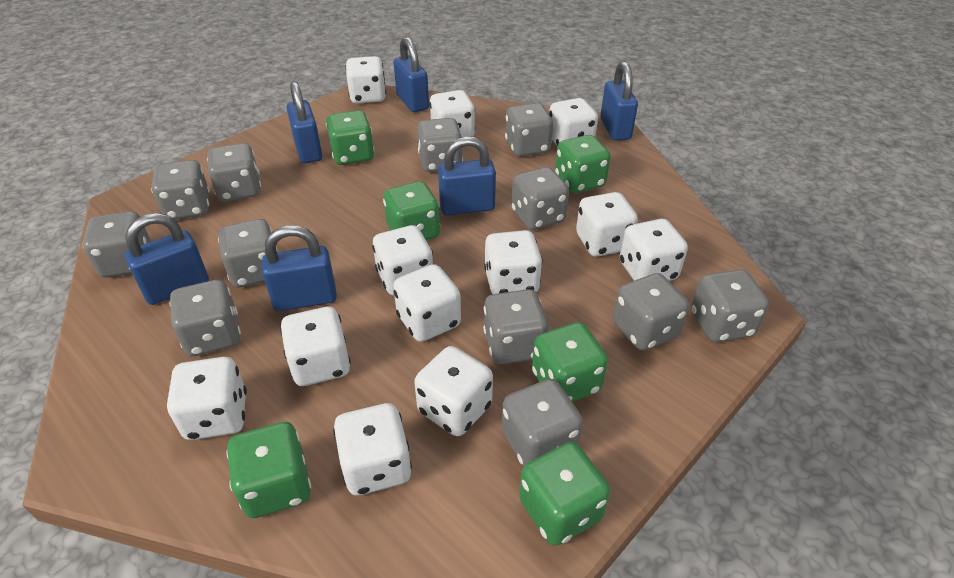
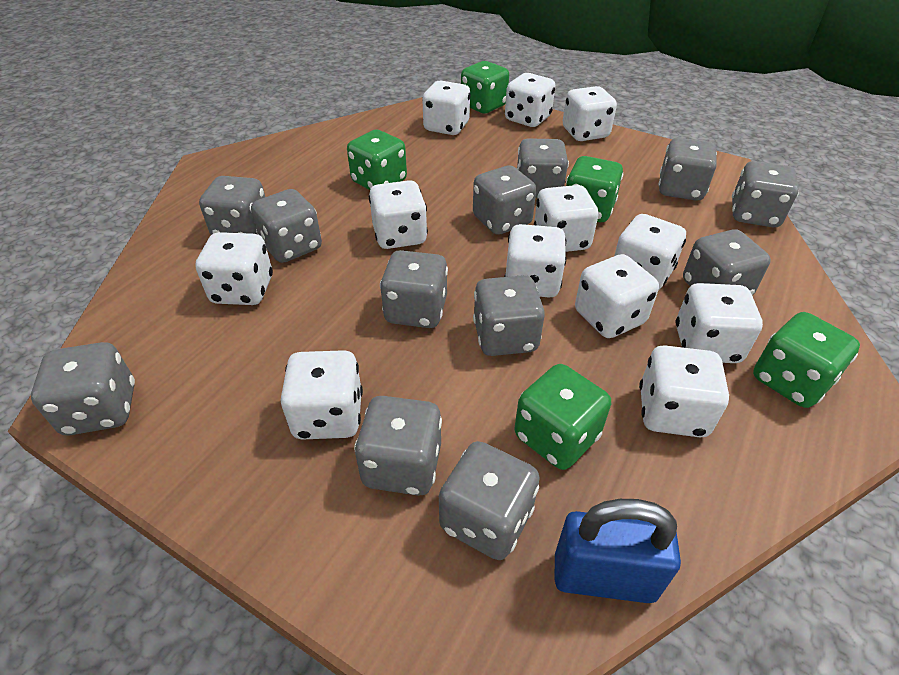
blue padlock: [125,213,209,305] [262,225,337,311] [287,81,322,163] [393,37,429,112] [438,136,496,216] [600,61,638,141] = 6 -> [555,499,681,603] = 1
green dice: [226,422,311,518] [326,110,375,165] [383,181,440,240] [519,442,610,546] [532,322,608,402] [555,135,611,193] = 6 -> [347,129,407,190] [461,61,509,114] [515,364,611,470] [566,156,623,222] [753,312,860,408] = 5

